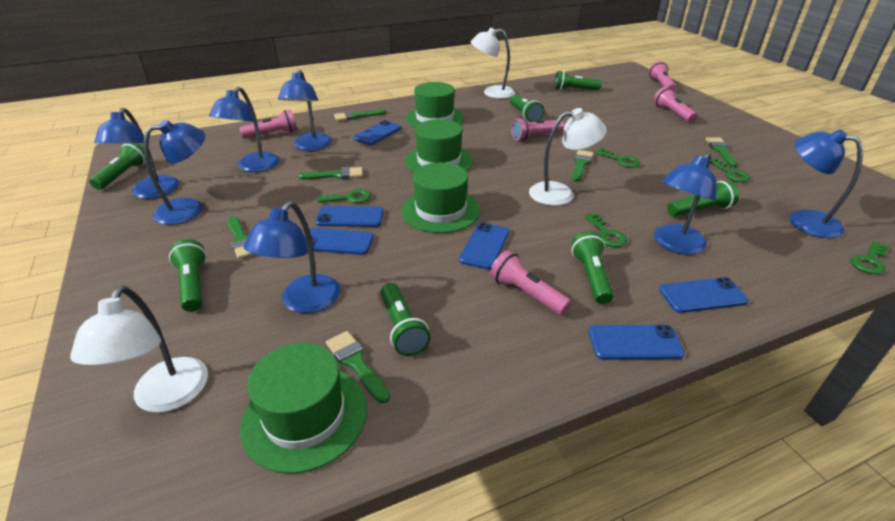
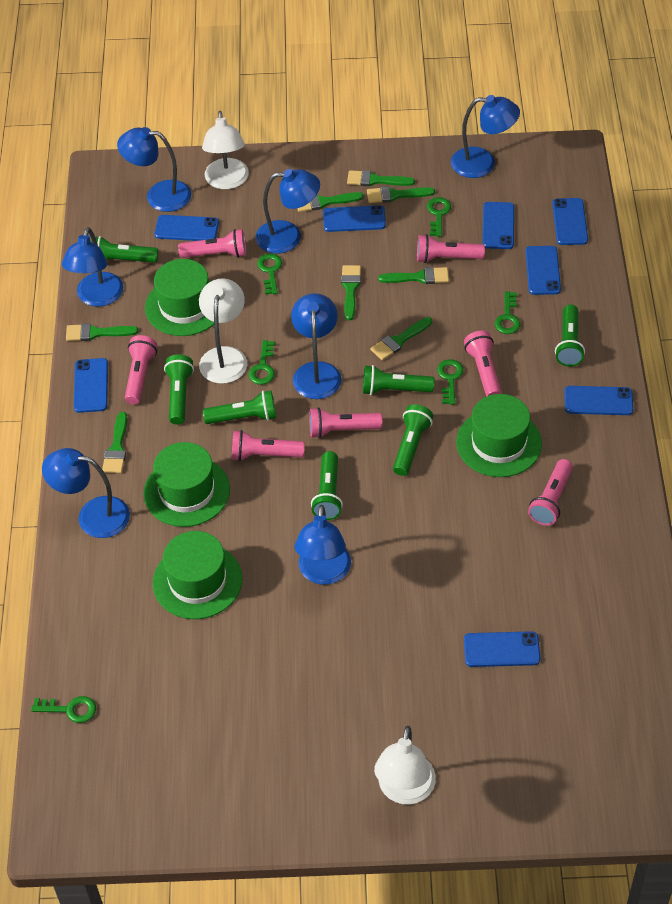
blue phone: [304,228,374,255] [315,206,384,227] [353,120,402,145] [459,222,510,270] [589,325,685,360] [659,277,749,313] = 6 -> [74,358,108,413] [154,215,219,241] [323,205,386,232] [464,631,541,667] [482,202,514,249] [525,246,561,295] [552,198,588,245] [565,386,633,415] = 8
green brush: [228,216,255,259] [298,167,363,179] [326,331,390,403] [334,109,386,121] [572,150,594,181] [706,137,738,167] = 6 -> [66,323,138,341] [102,412,127,473] [297,192,364,212] [341,265,361,320] [347,170,415,186] [367,186,435,203] [370,317,432,360] [378,267,449,284] = 8
green key: [318,189,371,203] [585,213,627,247] [595,148,640,168] [710,158,751,182] [851,241,888,274] = 5 -> [31,696,96,723] [248,340,275,385] [257,254,282,295] [427,197,451,237] [437,359,464,405] [495,291,520,334] = 6
pink flashlight: [240,109,297,139] [490,251,571,315] [511,117,564,141] [649,61,676,91] [654,87,697,123] = 5 -> [125,335,157,404] [178,229,246,258] [232,430,305,461] [309,407,382,438] [417,234,485,263] [464,331,501,397] [528,459,573,526] = 7

